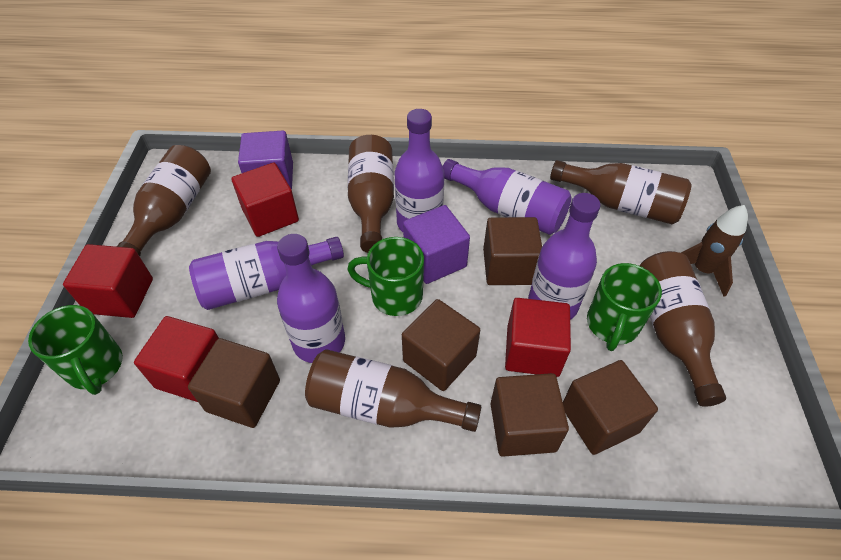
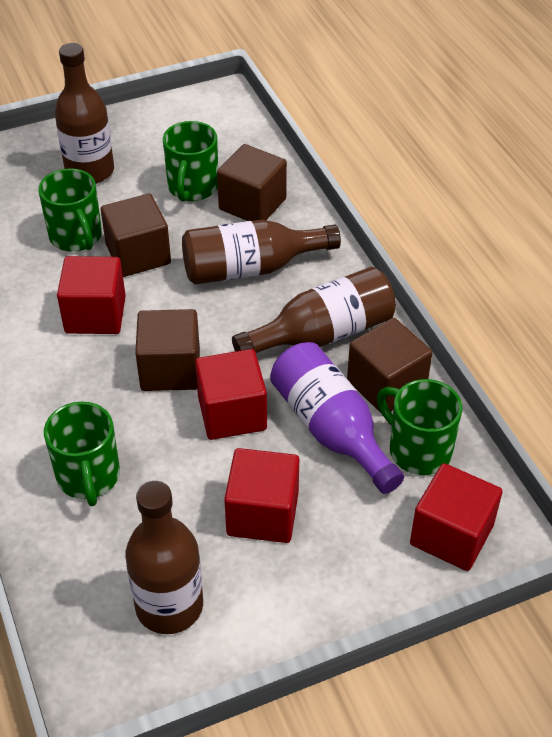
brown bottle: [117,145,211,256] [305,349,481,432] [348,135,394,253] [550,160,692,225] [639,251,726,407] = 5 -> [55,43,114,184] [125,481,203,634] [182,220,341,285] [232,267,396,353] = 4
brown cube: [188,338,280,428] [402,299,480,391] [483,217,542,285] [491,373,569,457] [563,360,658,455] = 5 -> [101,194,171,277] [135,309,200,391] [217,144,287,221] [347,318,432,413] = 4
brown rocket: [681,205,748,297] = 1 -> none = 0
green mug: [28,305,123,395] [347,237,424,316] [587,263,662,351] = 3 -> [38,168,102,252] [44,402,120,506] [163,121,218,202] [377,379,462,475] = 4
purple bottle: [189,237,344,310] [277,234,345,363] [395,109,444,232] [443,159,572,235] [528,193,601,320] = 5 -> [270,342,404,494] = 1
purple cube: [238,131,293,190] [403,205,470,284] = 2 -> none = 0

